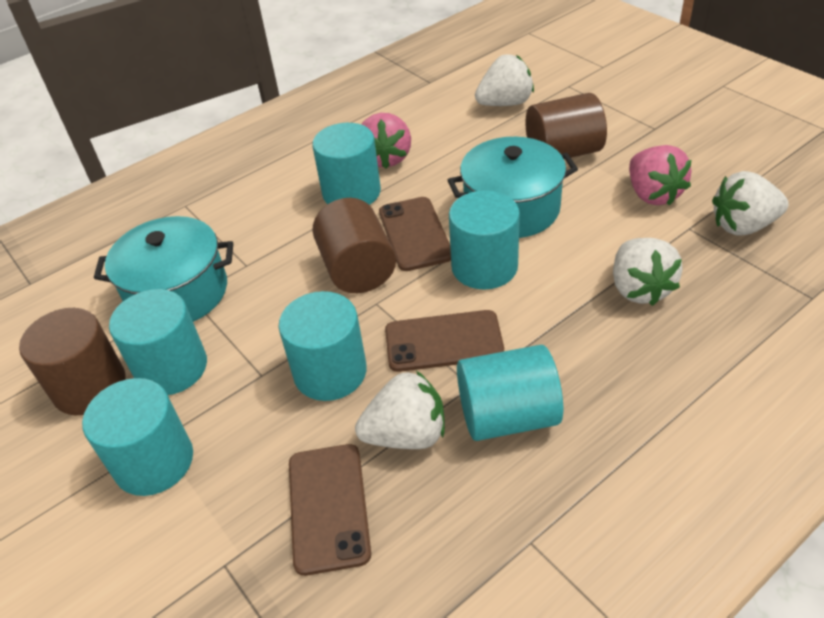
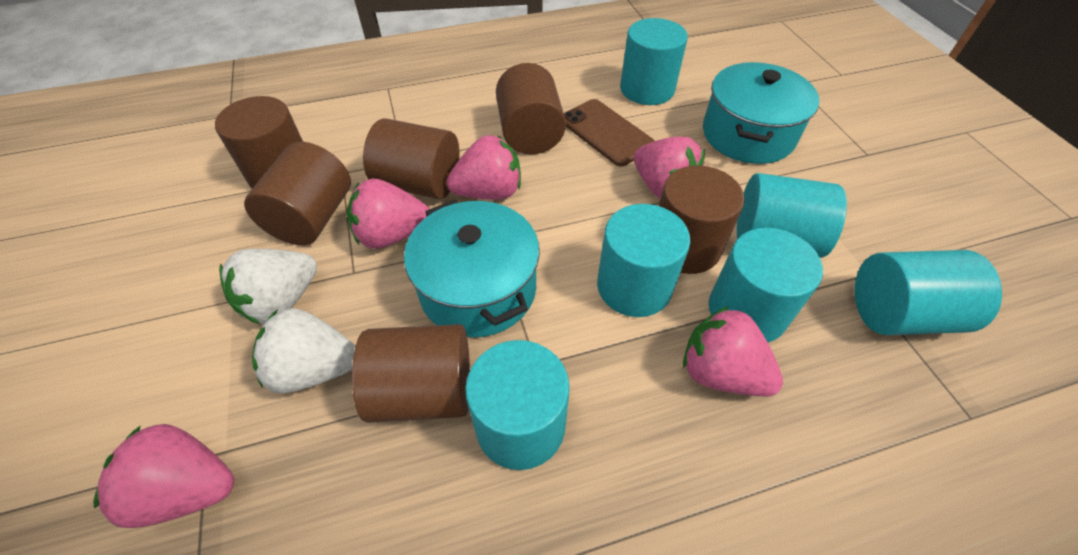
brown cylinder: [19,308,126,415] [312,198,396,293] [525,93,607,158] = 3 -> [215,96,303,189] [244,142,351,245] [352,324,470,423] [363,118,460,199] [496,63,566,154] [659,165,744,274] = 6
brown phone: [289,444,371,576] [379,197,451,271] [385,310,504,372] = 3 -> [564,99,655,166] = 1
pink strawberry: [361,113,411,169] [629,145,691,205] = 2 -> [93,424,234,528] [347,179,430,249] [446,135,521,200] [634,136,705,198] [683,306,783,397] = 5
white strawberry: [355,371,445,449] [475,54,534,106] [613,238,683,306] [712,171,789,236] = 4 -> [219,249,317,324] [252,308,355,393] = 2

